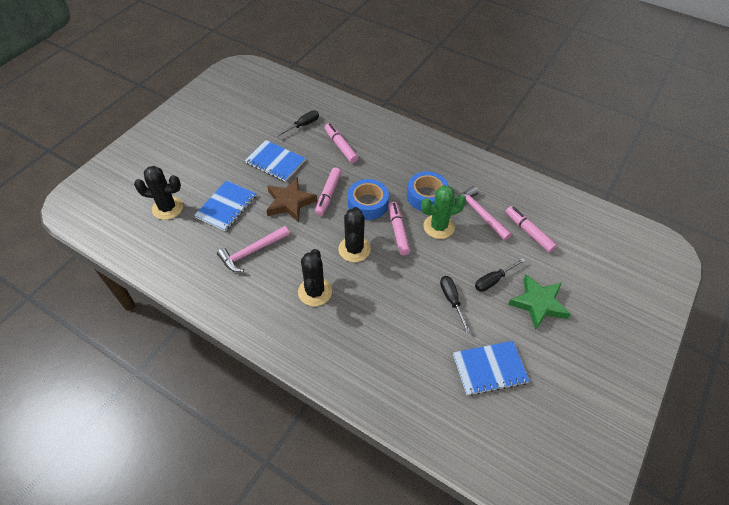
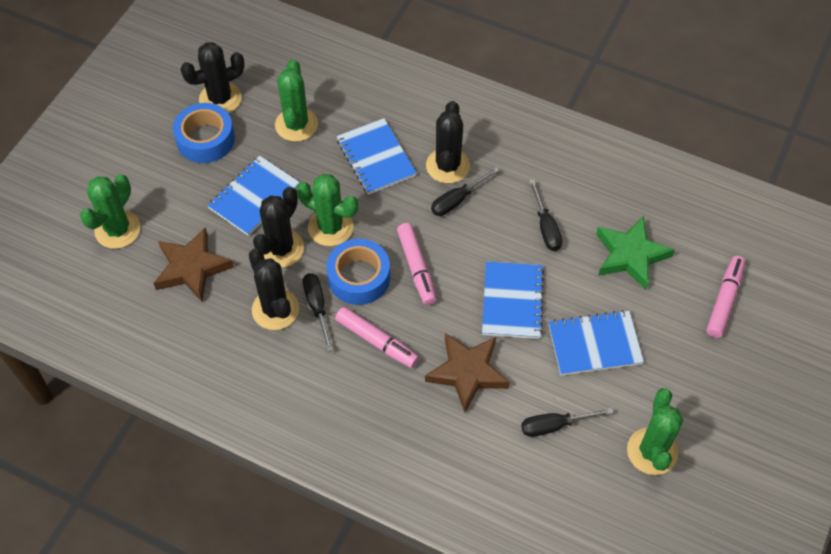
black cactus: [134,166,183,220] [298,249,332,306] [338,207,371,262] = 3 -> [181,42,245,113] [249,248,299,330] [253,187,304,268] [426,101,470,183] = 4
black screwdriver: [276,110,319,136] [440,276,470,332] [475,258,525,292] = 3 -> [303,273,333,351] [431,167,499,216] [521,408,613,437] [529,179,562,251] = 4
blue notebook: [194,180,256,231] [245,140,306,182] [453,341,530,396] = 3 -> [207,156,300,236] [336,118,417,195] [482,261,544,339] [548,310,644,375] = 4
brown star: [266,177,317,222] = 1 -> [154,227,234,302] [425,333,510,413] = 2
green cactus: [421,185,466,239] = 1 -> [80,174,140,249] [275,60,318,142] [296,174,358,246] [627,388,683,475] = 4
pink hammer: [217,226,290,272] [455,186,512,241] = 2 -> none = 0
pink marker: [315,167,342,216] [325,123,358,163] [388,202,411,255] [506,206,557,253] = 4 -> [335,307,419,368] [397,223,437,305] [706,256,745,338] = 3

